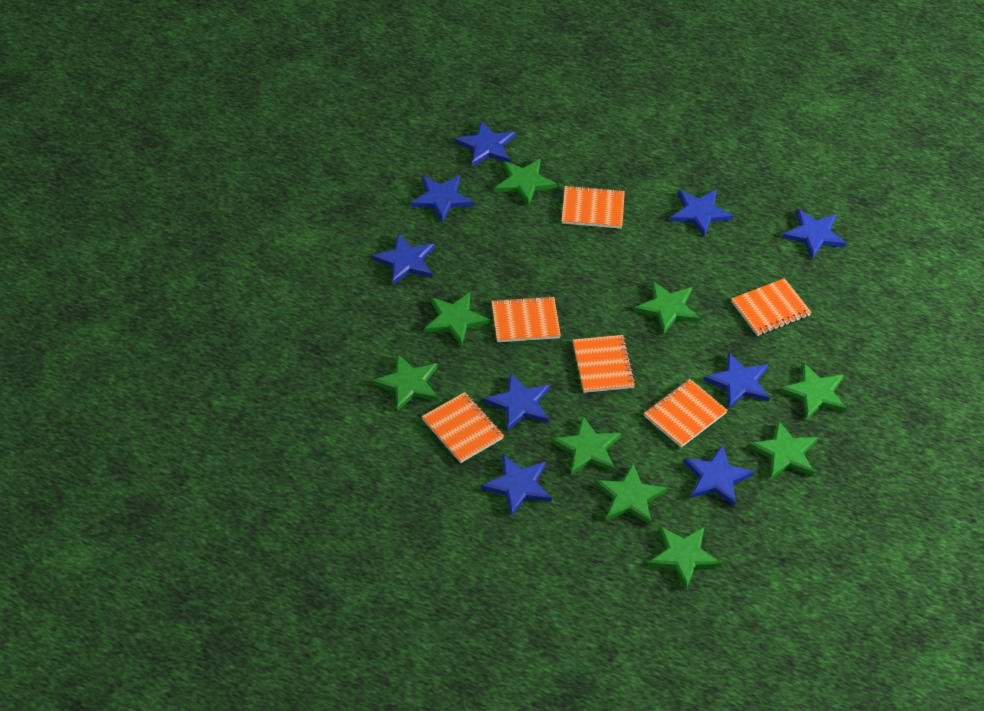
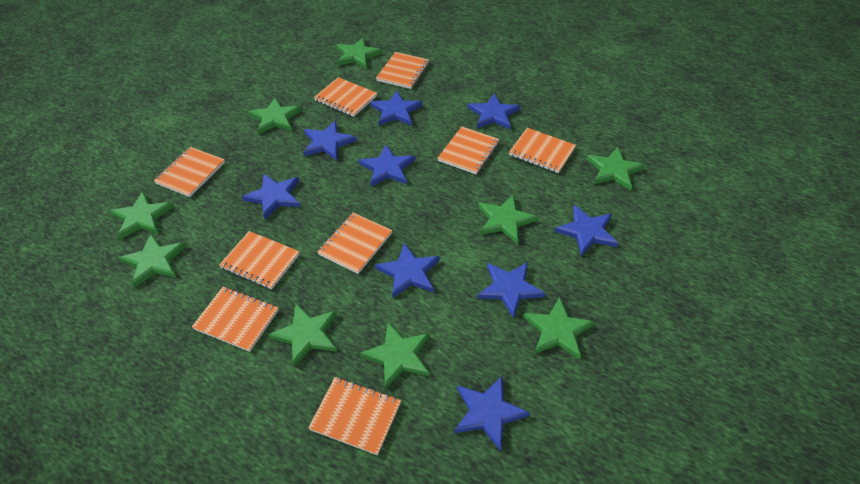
orange notebook: [422,392,504,463] [491,296,561,342] [561,185,625,229] [573,335,636,393] [644,379,728,448] [731,278,812,336] = 6 -> [154,147,225,197] [192,287,279,352] [219,231,300,289] [308,377,401,455] [314,77,377,117] [318,213,392,274] [376,52,429,89] [438,126,499,174] [509,128,576,173] = 9

